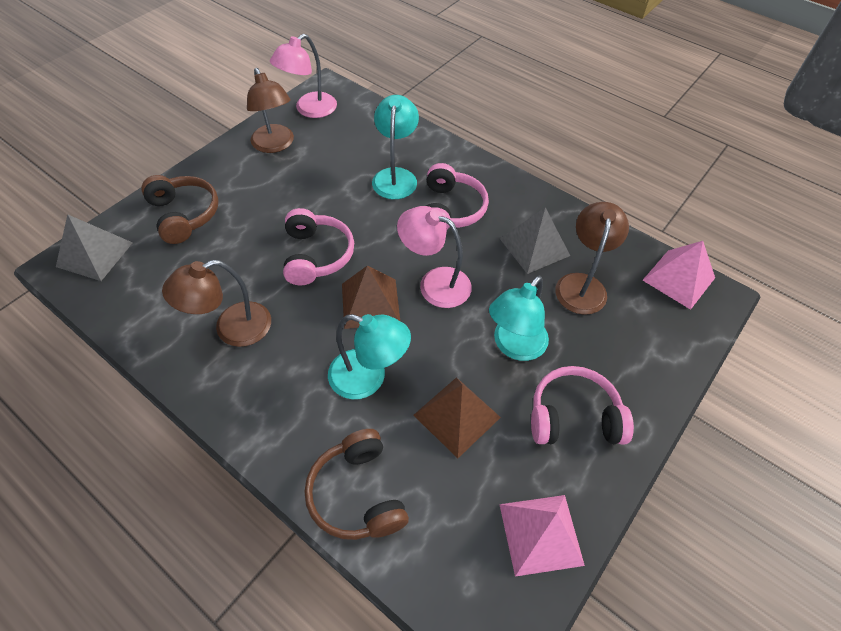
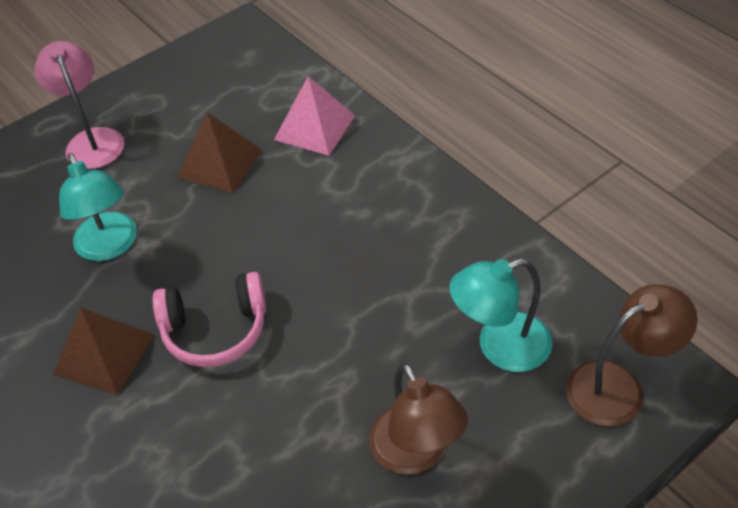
brown headphones: [141,175,219,244] [305,429,409,540] = 2 -> none = 0
brown lamp: [162,260,271,347] [247,68,294,153] [555,202,629,315] = 3 -> [369,363,468,475] [566,284,698,426] = 2
grey pyramid: [56,214,133,281] [499,207,570,274] = 2 -> none = 0
pink headphones: [283,208,354,285] [426,163,489,229] [531,366,634,444] = 3 -> [153,272,266,367] = 1
pink lamp: [270,34,337,118] [397,206,472,308] = 2 -> [35,41,124,169] = 1
pink pyramid: [499,495,585,577] [643,241,715,310] = 2 -> [274,76,355,156] = 1
turquoise lamp: [328,314,411,399] [372,95,419,199] [489,276,549,361] = 3 -> [59,153,137,261] [449,258,552,372] = 2

